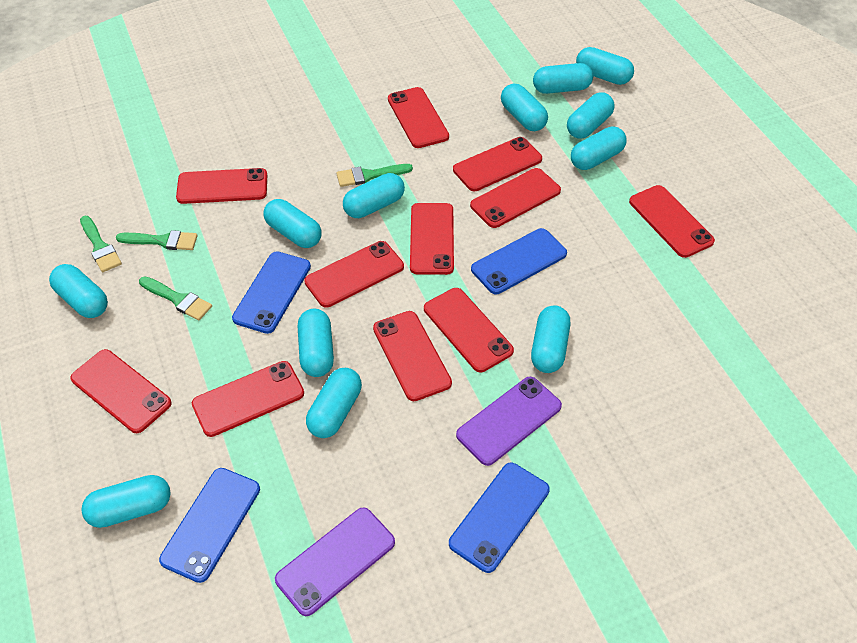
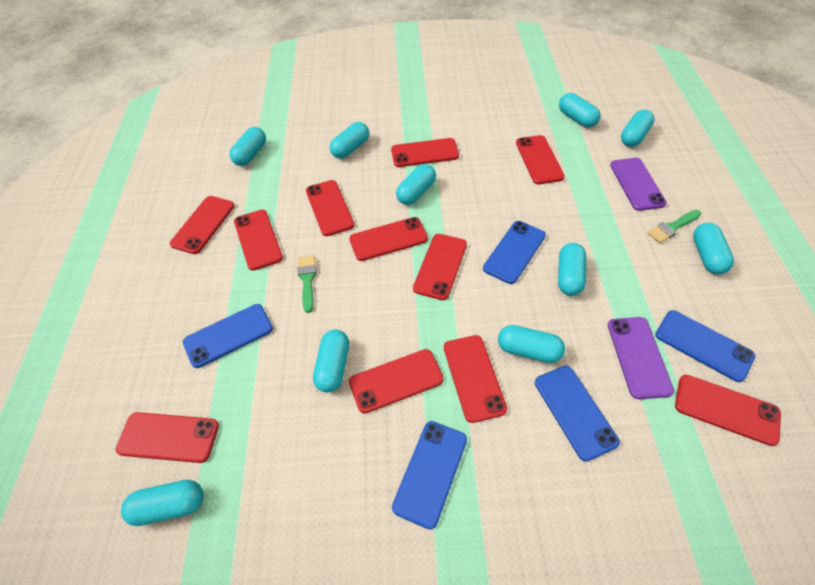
blue phone: [159,468,260,583] [232,252,311,334] [449,463,550,573] [471,228,567,294] = 4 -> [183,304,273,368] [392,421,467,530] [483,221,546,284] [535,366,620,462] [655,310,755,382] = 5
green brush: [80,216,122,272] [116,230,198,250] [139,276,212,320] [336,164,413,187] = 4 -> [297,255,316,313] [647,210,701,243] = 2
turquoise capsule: [49,264,108,318] [81,475,171,528] [264,199,321,248] [298,309,334,377] [306,368,362,438] [343,173,405,218] [501,84,548,131] [531,305,570,373] [533,63,593,94] [567,93,615,139] [571,126,627,170] [576,47,634,85] = 12 -> [121,480,203,526] [230,127,266,166] [313,330,349,392] [330,122,369,159] [396,164,436,205] [498,325,565,363] [558,243,586,296] [559,93,601,127] [621,110,654,147] [693,223,734,274] = 10

